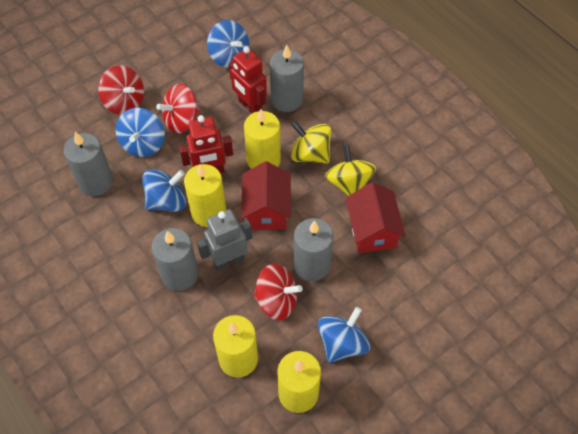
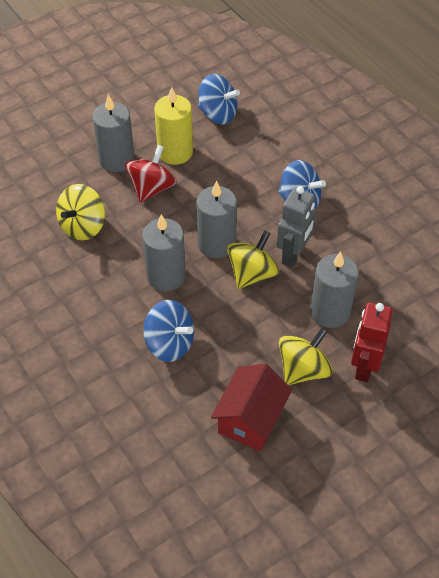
blue spinning top: [115,108,165,157] [142,169,186,212] [207,20,249,68] [318,307,370,363] = 4 -> [144,300,194,362] [198,74,240,125] [278,160,326,208] = 3
red house: [241,161,291,230] [346,182,406,253] = 2 -> [211,364,292,451] = 1
red robot: [179,115,233,174] [229,47,267,113] = 2 -> [351,302,393,382] = 1
red spinning top: [98,66,144,115] [156,84,201,134] [253,263,302,321] = 3 -> [125,145,177,203] = 1
yellow candle: [184,164,226,227] [213,315,258,378] [244,109,281,169] [277,351,321,413] = 4 -> [154,87,193,165] = 1
yellow spinning top: [291,121,331,164] [325,144,376,196] = 2 -> [56,184,105,241] [227,230,279,289] [279,327,333,385] = 3

